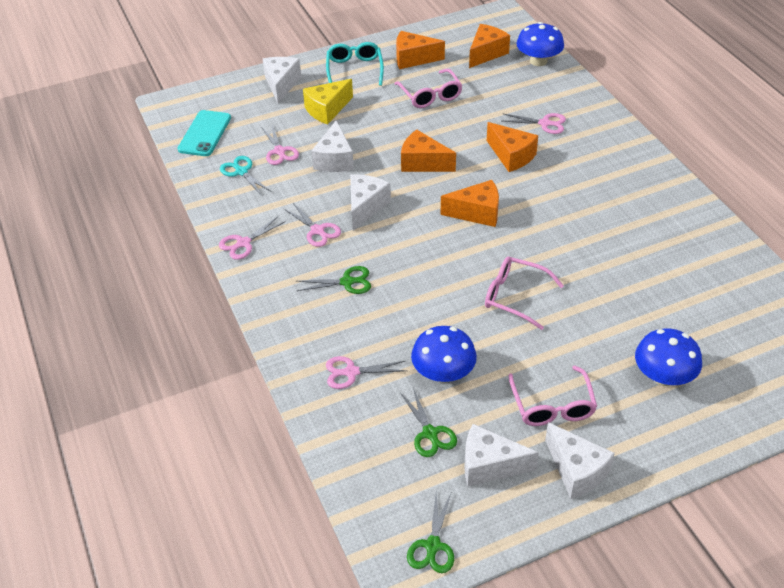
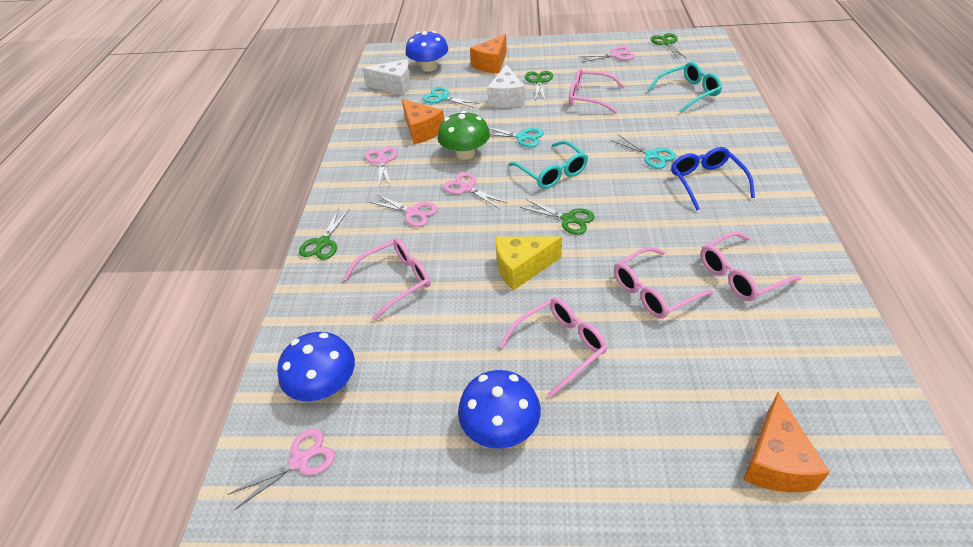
blue glasses: none = 0 -> [671,147,755,210] = 1
green mushroom: none = 0 -> [438,111,490,160] = 1
green scissors: [297,266,371,294] [400,388,457,457] [407,492,454,573] = 3 -> [299,208,350,260] [520,199,595,234] [525,71,553,100] [650,33,687,59] = 4
orange cheese: [396,31,445,69] [401,130,456,172] [441,180,499,227] [469,24,510,68] [487,122,538,172] = 5 -> [402,99,444,144] [470,34,507,73] [743,393,830,492] = 3
pink glasses: [394,69,463,108] [485,257,564,330] [508,366,597,426] = 3 -> [343,238,431,321] [499,298,607,398] [569,68,625,114] [614,247,714,319] [701,232,802,301] = 5
turquoise glasses: [326,42,384,86] = 1 -> [508,140,588,189] [648,62,722,113] = 2
turquoise phone: [177,110,231,156] = 1 -> none = 0
turquoise scissors: [220,156,272,196] = 1 -> [423,87,479,108] [488,128,544,147] [611,135,676,169] = 3
white cheese: [263,57,301,104] [311,120,354,172] [350,175,391,231] [464,424,539,487] [545,422,615,499] = 5 -> [362,59,411,95] [487,64,525,108] = 2

